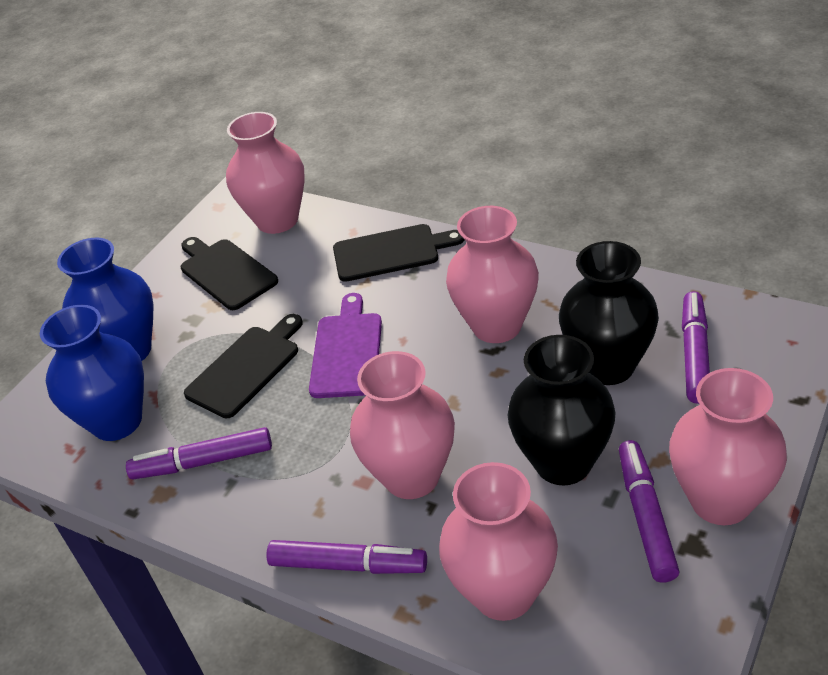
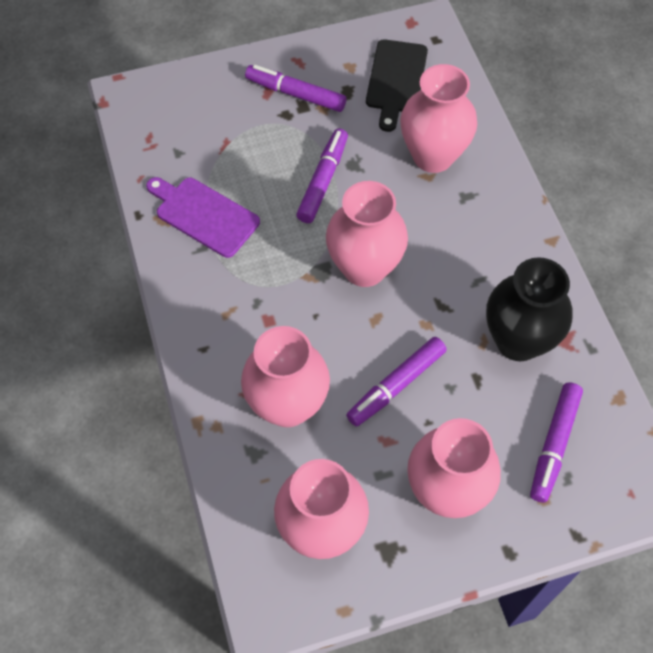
black cutting board: [181,237,278,310] [184,314,303,418] [333,224,464,282] = 3 -> [366,39,428,132] = 1
black vase: [508,335,615,485] [559,241,659,385] = 2 -> [486,257,572,361] = 1
blue vase: [40,305,144,441] [57,237,154,361] = 2 -> none = 0

